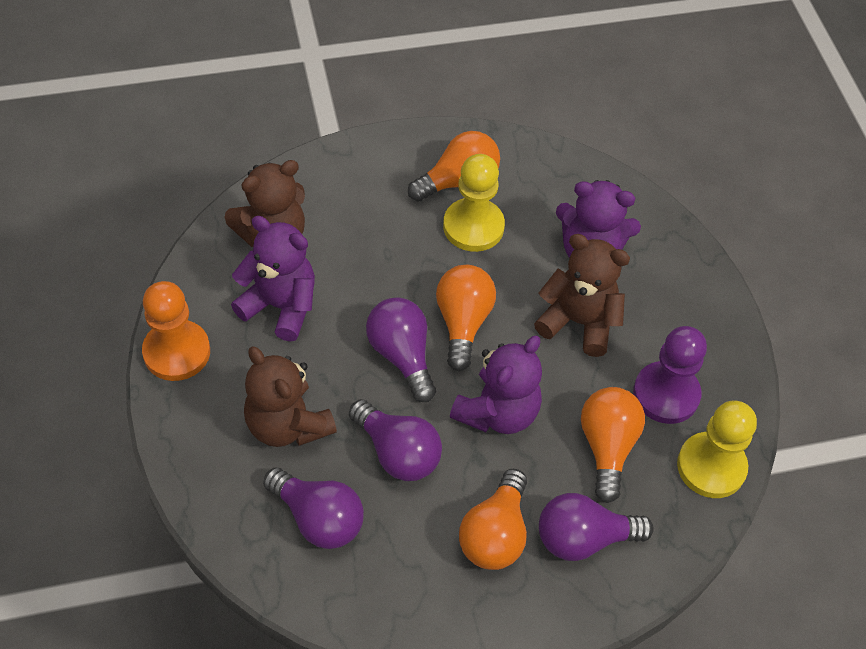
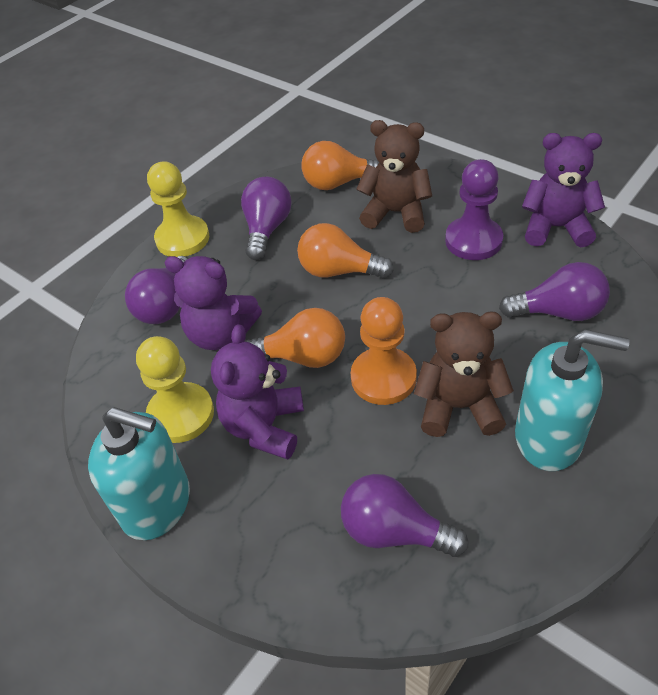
brown teddy bear: [224,160,305,247] [244,346,337,447] [534,234,630,357] = 3 -> [357,120,432,233] [414,311,514,437] = 2
orange light bulb: [408,131,500,202] [436,265,496,371] [459,469,527,570] [581,387,645,503] = 4 -> [245,308,345,368] [297,223,394,278] [301,141,379,190] = 3
turquoise soap dispenser: none = 0 -> [88,407,190,540] [515,330,630,471] = 2

